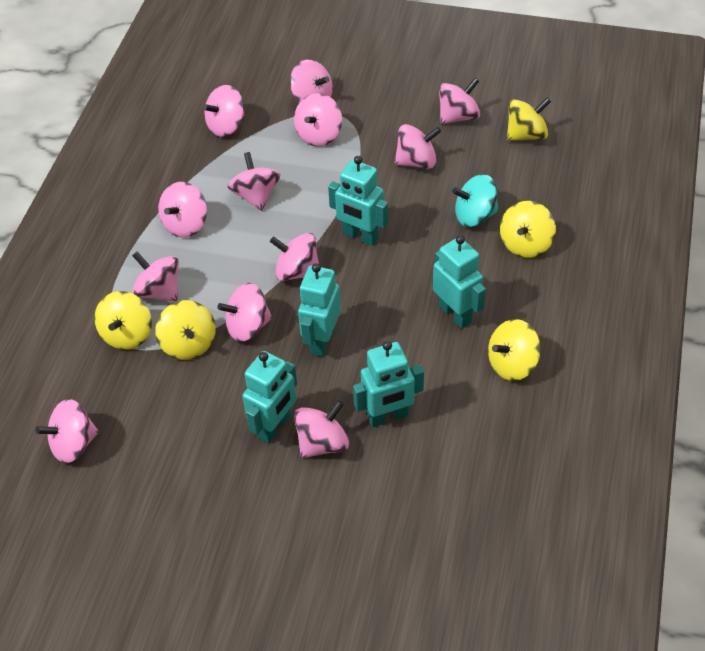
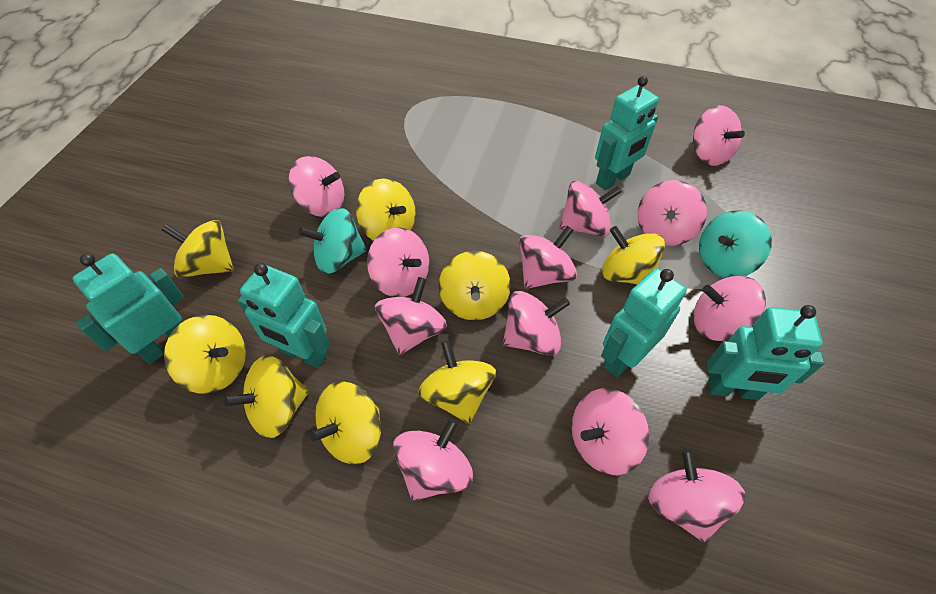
turquoise spinning top: [452,174,499,227] = 1 -> [298,208,367,274] [699,210,772,278] = 2
yellow spinning top: [94,291,152,350] [155,300,216,360] [488,319,541,381] [500,201,556,258] [507,98,551,141] = 5 -> [161,220,234,278] [164,315,246,394] [223,355,309,438] [309,381,381,464] [356,179,416,241] [418,340,496,424] [439,251,511,321] [602,226,665,284] = 8

